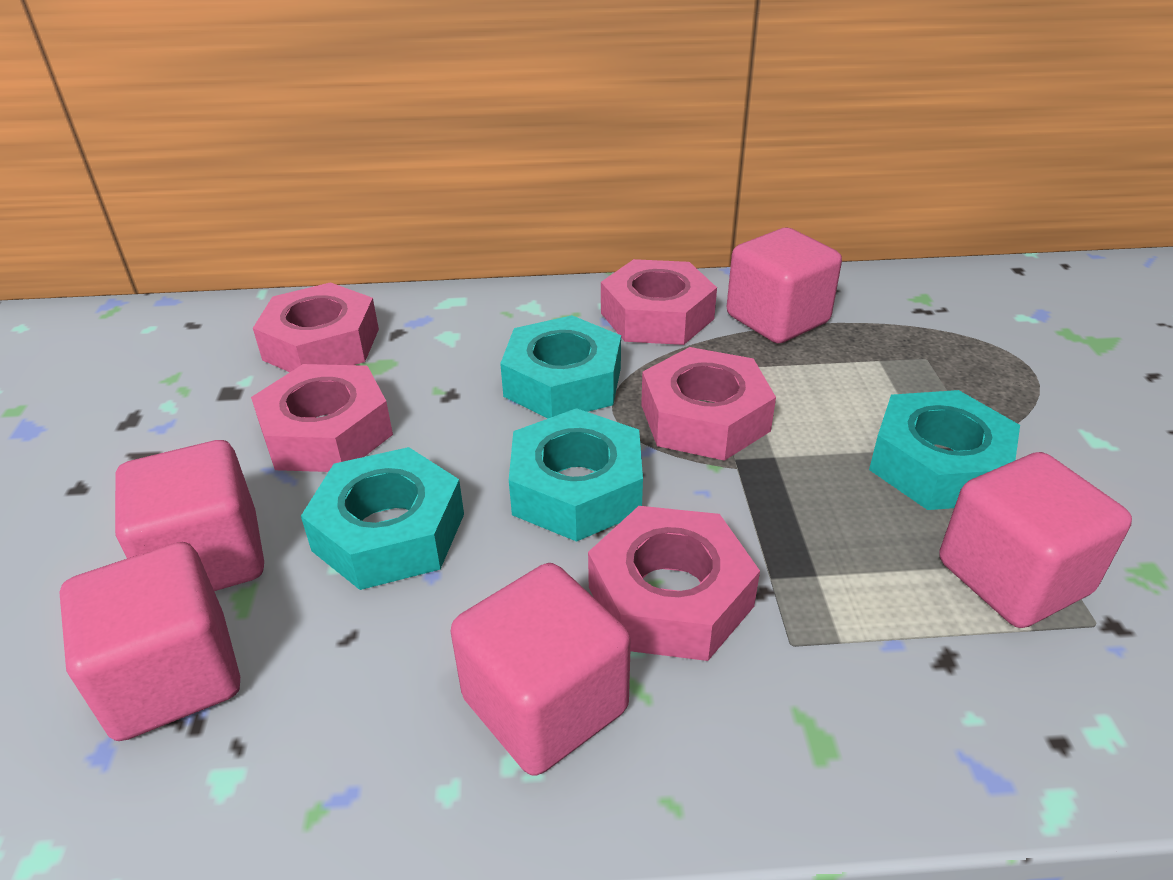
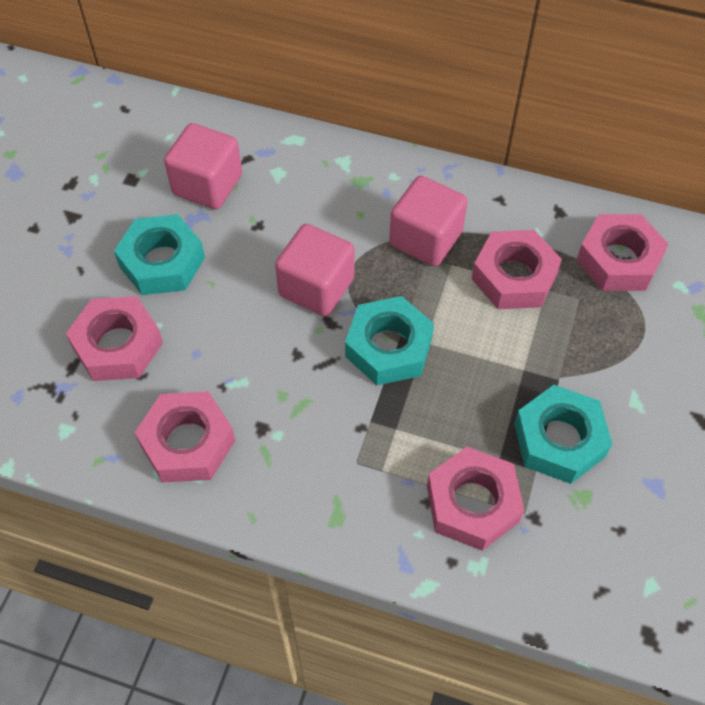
pink cube: [59,542,240,741] [115,440,264,591] [451,563,631,776] [727,228,842,343] [939,452,1132,628] = 5 -> [164,123,242,209] [275,224,354,316] [389,176,468,266] = 3
turquoise nut: [301,447,464,590] [500,315,621,418] [509,408,643,542] [869,390,1020,510] = 4 -> [114,214,205,295] [345,296,434,385] [514,385,612,484] = 3

